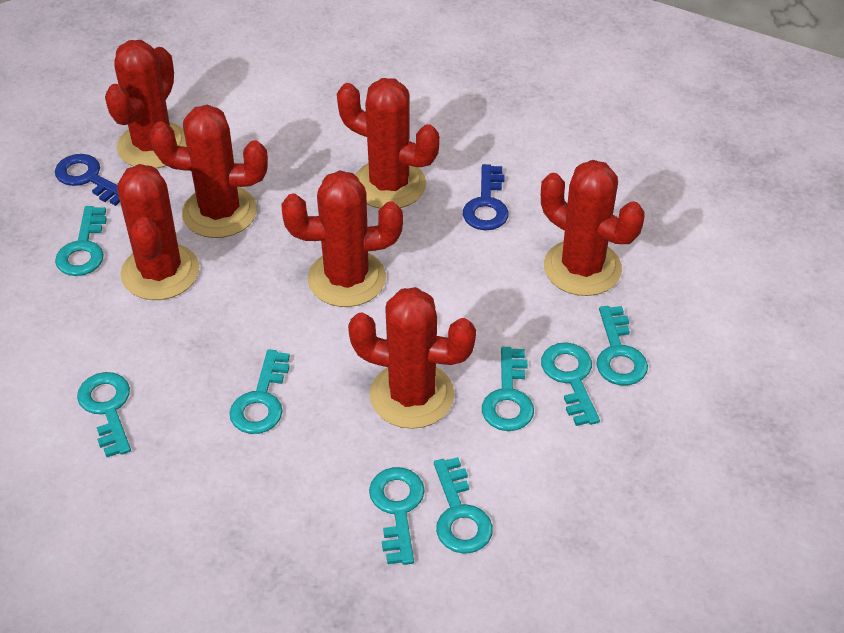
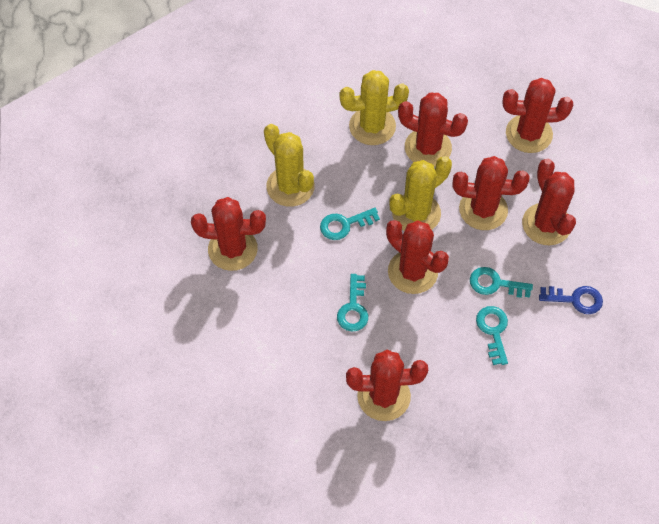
blue key: [55,154,120,206] [463,164,509,230] = 2 -> [539,286,603,314] = 1
turquoise key: [55,206,107,276] [77,372,131,457] [229,349,290,434] [369,467,425,565] [434,457,493,554] [482,347,534,431] [541,342,600,426] [596,306,648,386] = 8 -> [320,208,380,240] [337,274,368,332] [470,267,533,298] [476,306,508,365] = 4
yellow cactus: none = 0 -> [264,124,315,207] [340,70,409,145] [389,156,452,231] = 3

